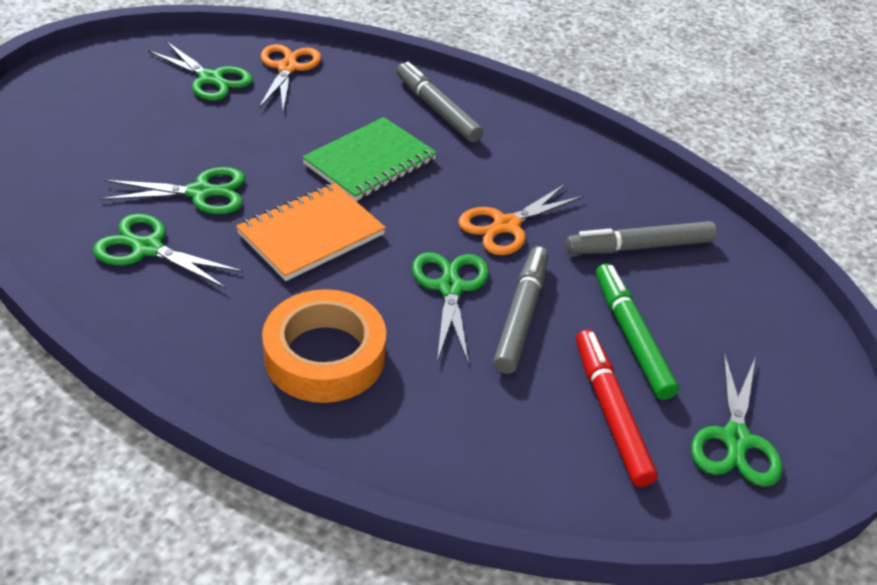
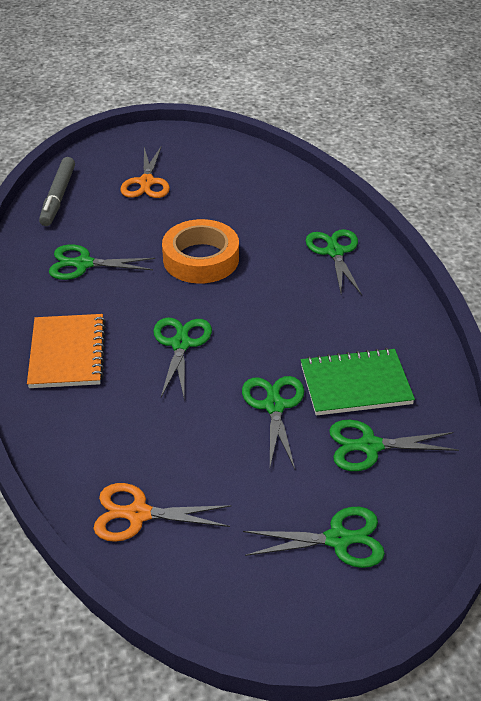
green marker: [596,264,679,400] = 1 -> none = 0
green scissors: [93,214,243,289] [100,167,245,214] [148,41,253,101] [412,252,489,365] [691,352,782,487] = 5 -> [49,244,155,280] [153,318,212,397] [242,376,304,469] [243,507,385,568] [305,229,362,295] [329,420,459,471] = 6
grey marker: [396,62,483,143] [493,246,548,374] [566,221,717,254] = 3 -> [39,157,75,226] = 1
red marker: [576,330,658,487] = 1 -> none = 0

